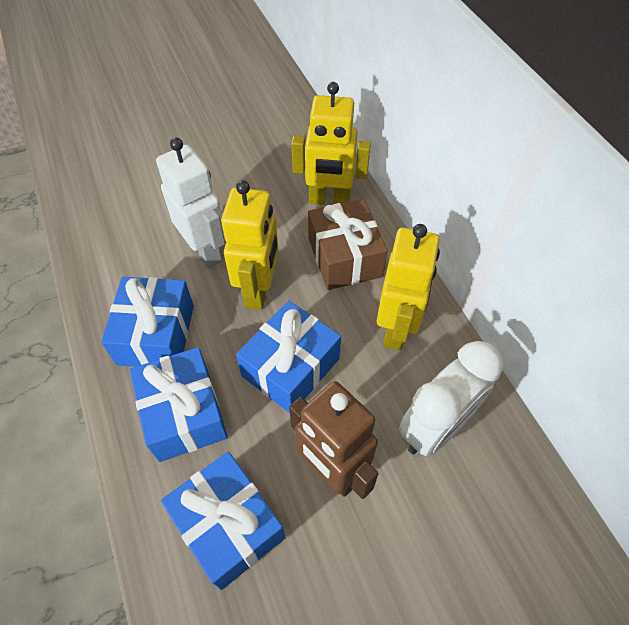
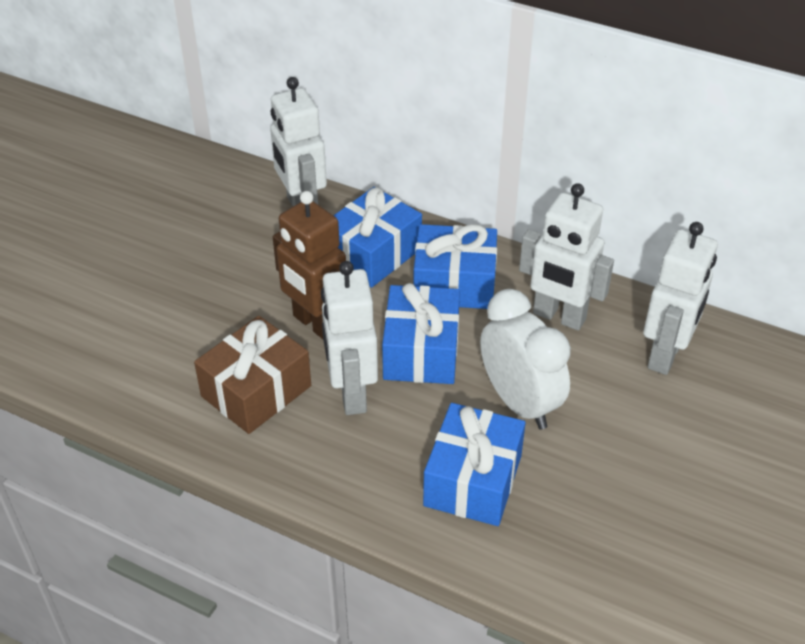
white robot: [156,138,225,269] = 1 -> [270,77,327,206] [321,261,378,415] [519,183,614,331] [643,222,718,375] = 4
yellow robot: [221,181,279,310] [291,82,371,205] [377,224,440,350] = 3 -> none = 0

